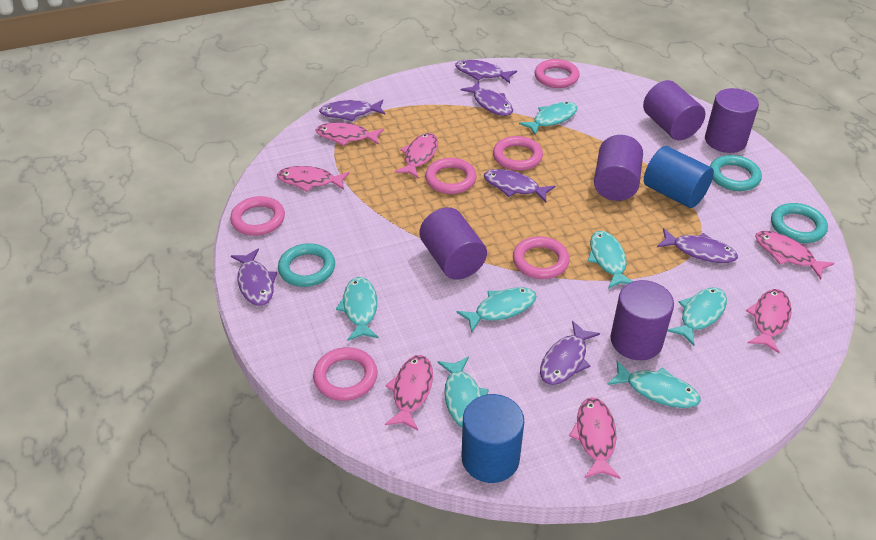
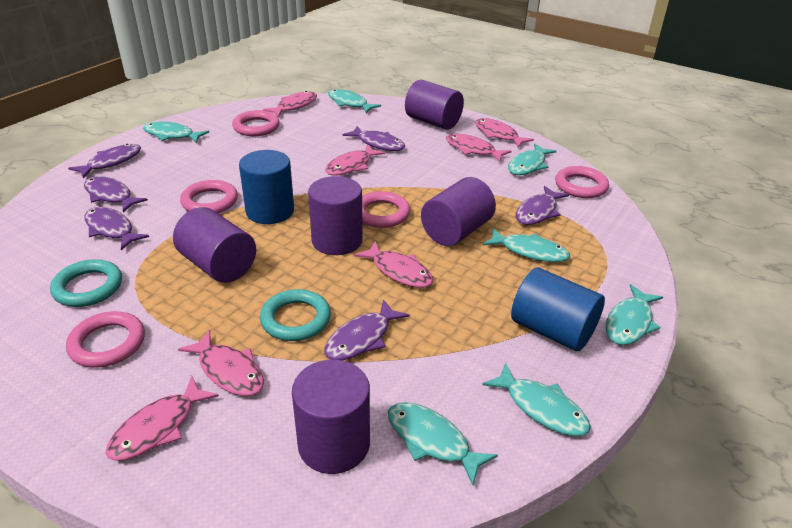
pink ring: [230,196,285,236] [313,347,378,401] [425,158,477,194] [493,136,543,171] [513,236,570,279] [535,59,580,88] = 6 -> [66,311,145,368] [180,180,238,213] [232,110,280,136] [362,191,410,228] [555,166,609,198] = 5
purple fish: [231,248,277,306] [319,100,385,121] [455,60,517,84] [460,81,513,116] [484,169,555,202] [540,321,600,385] [657,228,738,263] = 7 -> [68,144,141,179] [84,176,148,212] [85,207,149,250] [324,299,410,360] [343,126,405,151] [516,186,569,225] = 6
turquoise ring: [278,243,335,287] [710,155,762,191] [771,203,828,243] = 3 -> [50,259,122,307] [260,289,331,341] = 2

